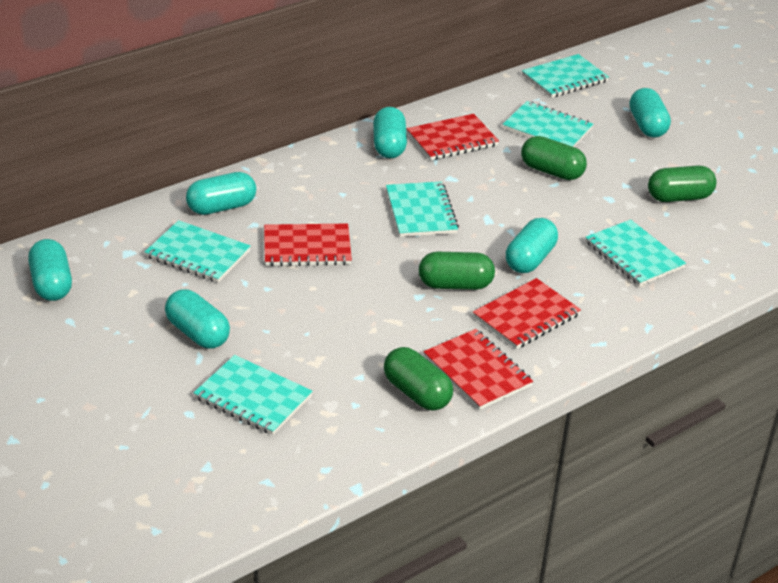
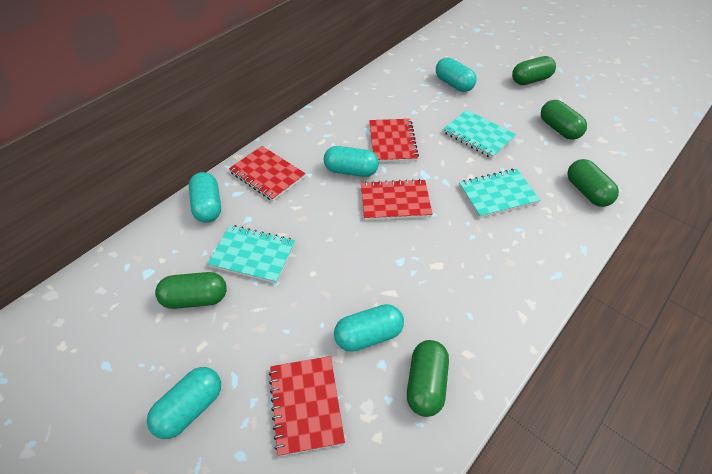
green capsule: [384,347,453,411] [419,252,495,290] [521,136,587,180] [648,165,716,202] = 4 -> [155,272,227,309] [407,340,449,417] [512,56,556,85] [541,100,587,140] [567,159,619,207] = 5
turquoise capsule: [28,239,72,301] [165,289,230,349] [186,172,256,215] [373,107,407,158] [506,218,558,273] [629,88,671,138] = 6 -> [147,367,221,439] [189,172,221,223] [324,146,379,177] [334,304,404,352] [436,57,476,92] = 5
turquoise notebook: [145,220,251,283] [193,355,313,435] [386,181,459,237] [502,101,593,147] [522,54,609,98] [585,219,686,286] = 6 -> [207,225,295,284] [443,110,516,158] [459,169,540,218] = 3

